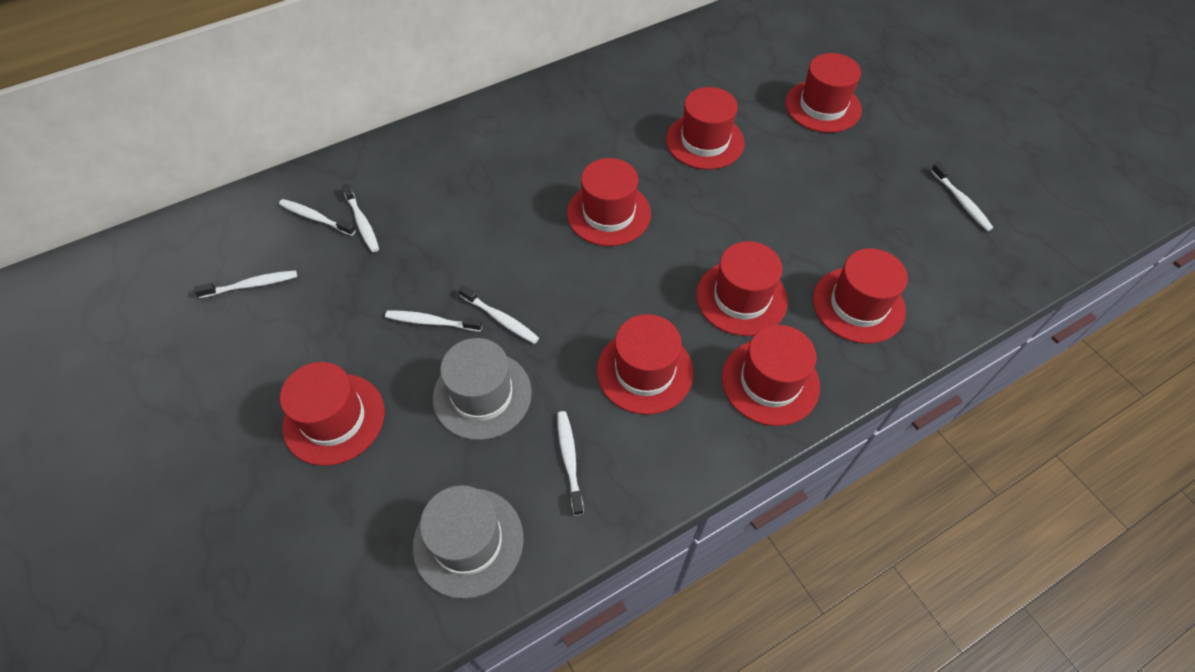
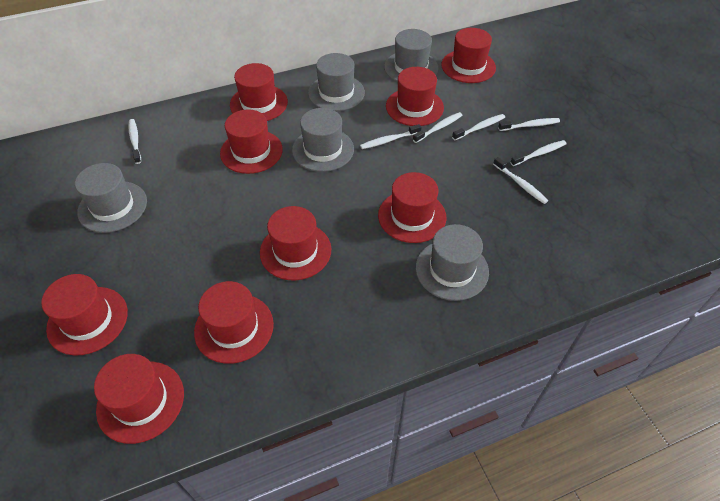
grey hat: [413,485,524,599] [433,338,532,440] = 2 -> [75,163,147,233] [292,108,354,172] [308,53,365,111] [384,29,439,82] [415,224,489,301] = 5
red hat: [280,362,385,466] [567,158,651,246] [597,314,693,415] [666,87,744,170] [696,241,788,336] [722,325,820,426] [785,53,862,133] [813,248,908,344] = 8 -> [41,274,128,355] [94,354,184,444] [194,281,274,364] [220,109,283,174] [230,63,288,121] [260,206,331,280] [378,172,446,243] [386,67,444,126] [441,28,496,83] = 9

